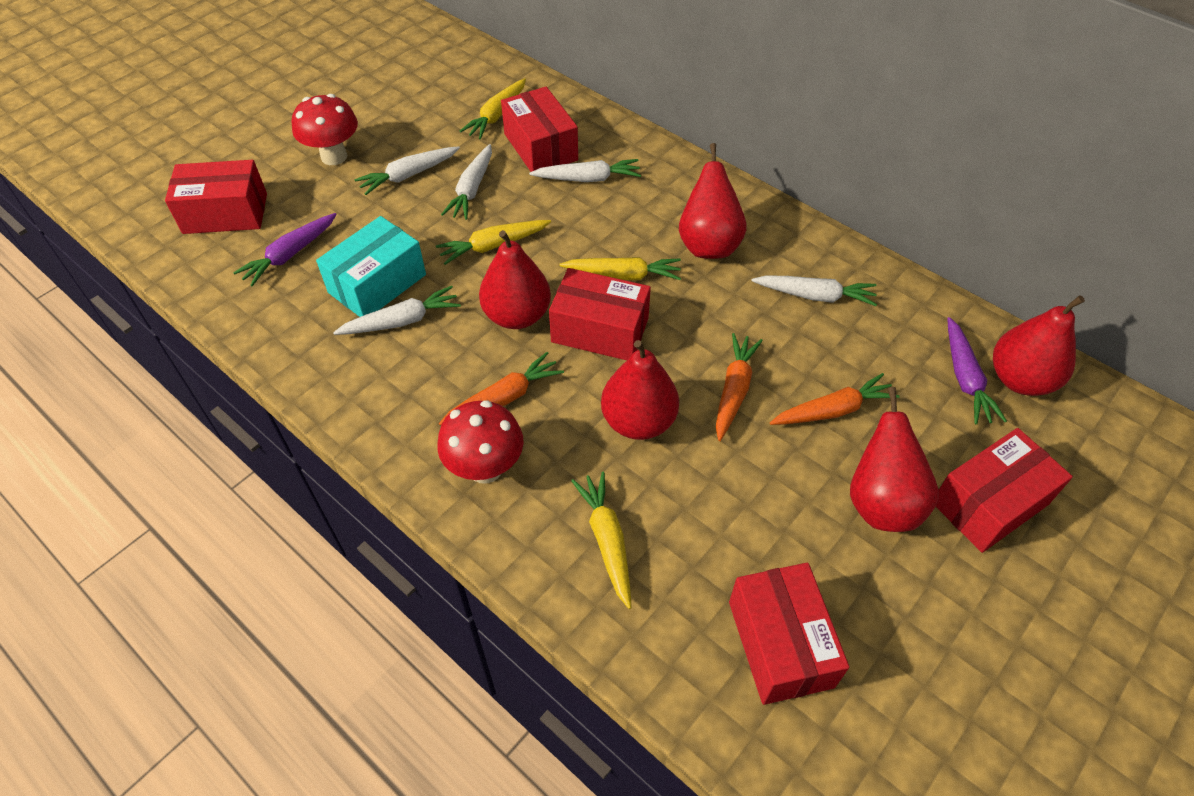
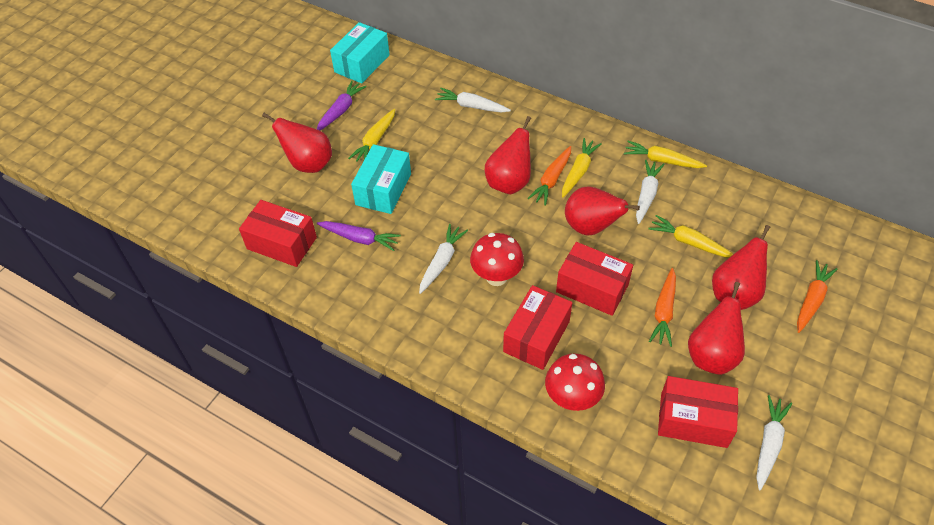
red box: [165,160,267,234] [501,87,578,172] [549,268,651,360] [729,563,849,705] [936,428,1073,553] = 5 -> [239,200,317,267] [503,285,572,370] [556,242,633,316] [658,376,738,448] = 4
turquoise box: [316,216,426,317] = 1 -> [330,22,390,83] [351,144,411,214] = 2
white carrot: [333,286,461,335] [354,146,460,195] [441,144,492,220] [529,159,641,182] [751,275,877,306] = 5 -> [419,224,468,294] [435,88,511,113] [636,160,665,224] [756,395,792,490] = 4

